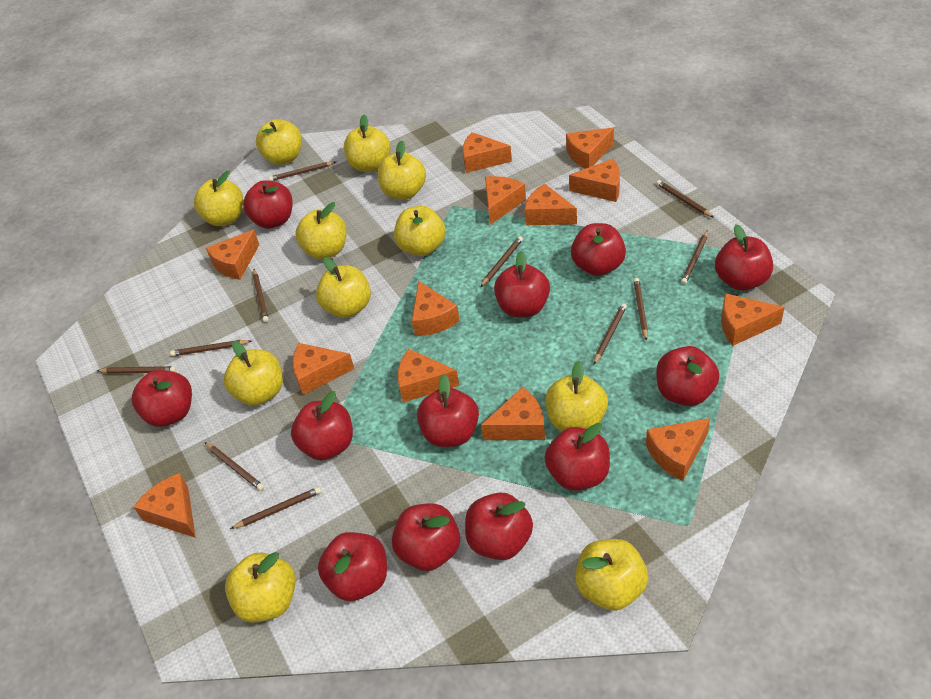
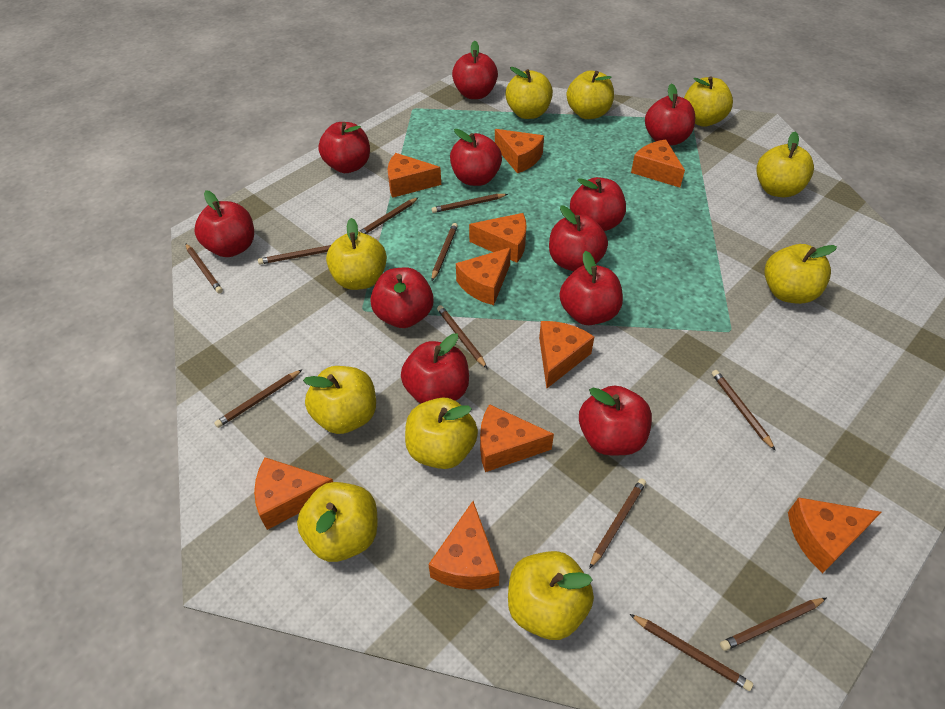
orange cheese: [134,473,196,538] [206,230,259,280] [293,343,354,395] [397,349,459,402] [412,281,460,336] [463,132,512,173] [481,387,545,440] [485,176,526,225] [525,183,577,225] [566,128,614,169] [569,159,620,202] [646,418,710,481] [721,293,785,346] = 13 -> [254,457,333,530] [388,153,441,198] [428,501,500,590] [456,247,511,305] [469,213,527,263] [480,404,554,472] [495,129,544,173] [539,321,594,388] [631,139,685,188] [788,497,881,573] = 10
red apple: [132,370,192,427] [243,180,293,229] [291,391,353,460] [318,532,387,601] [392,503,460,571] [417,375,479,447] [465,492,533,560] [494,251,550,317] [544,423,610,491] [571,223,626,276] [656,346,719,406] [715,224,773,291] = 12 -> [194,190,254,257] [318,122,370,173] [370,267,434,328] [401,333,469,404] [450,129,502,186] [452,41,498,99] [549,206,608,271] [560,251,623,325] [570,177,626,231] [579,385,652,455] [645,83,695,146] = 11
yellow apple: [194,171,243,226] [224,341,283,406] [225,552,296,623] [256,119,302,165] [295,202,347,259] [316,257,371,318] [344,115,391,172] [378,140,426,200] [394,206,446,256] [545,361,608,431] [575,539,648,611] = 11 -> [297,482,377,562] [303,366,376,434] [326,218,387,290] [405,397,478,469] [506,67,553,119] [508,551,594,640] [567,71,614,119] [684,76,733,127] [756,132,814,197] [764,244,837,304] = 10

